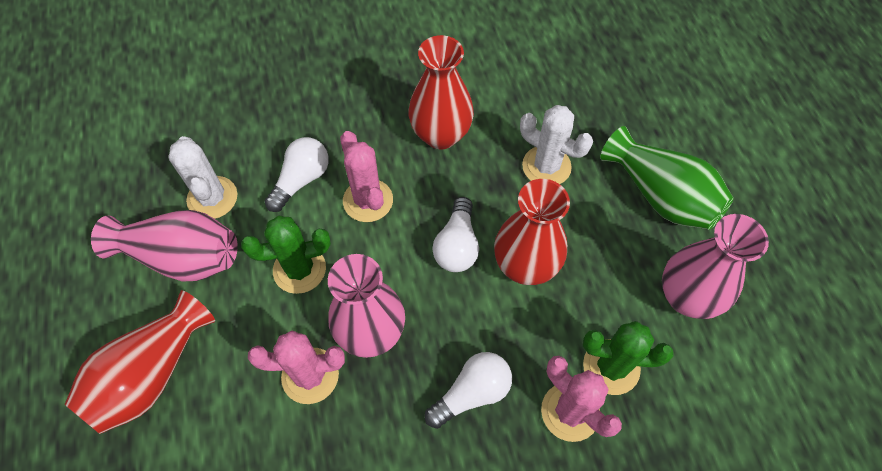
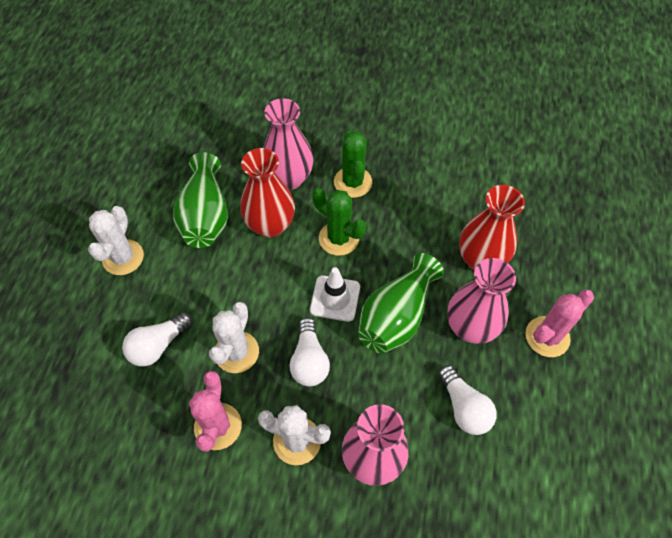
green vase: [600,126,734,229] = 1 -> [173,152,228,248] [358,253,444,354] = 2
pink cactus: [248,331,345,404] [340,131,393,222] [541,356,622,442] = 3 -> [189,371,242,452] [526,290,594,357] = 2
red vase: [64,290,215,434] [408,35,474,149] [494,179,570,285] = 3 -> [240,148,295,238] [459,185,525,271] = 2
white cactus: [168,136,237,219] [520,105,593,184] = 2 -> [88,206,144,275] [209,302,259,373] [258,405,331,465] = 3
white traffic cone: none = 0 -> [310,267,360,322] = 1

